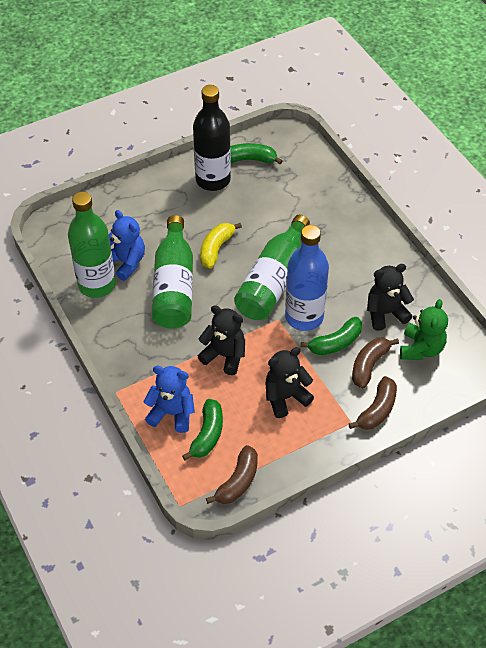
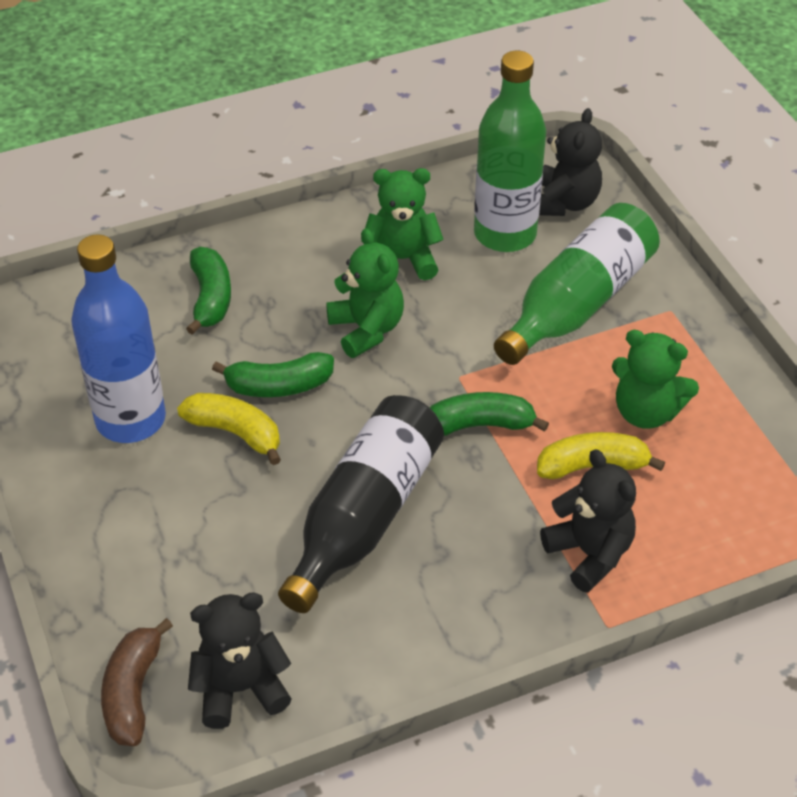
blue teddy bear: [109,210,145,281] [143,366,195,433] = 2 -> none = 0
brown banana: [206,445,258,504] [349,376,397,430] [352,338,399,388] = 3 -> [101,618,173,746] = 1
green bottle: [68,192,116,298] [152,215,193,329] [234,215,310,320] = 3 -> [474,51,546,252] [494,203,660,365] = 2
green teddy bear: [400,299,448,360] = 1 -> [326,228,404,358] [361,168,444,280] [612,330,699,429] = 3
yellow banana: [200,223,242,269] = 1 -> [177,393,281,465] [537,432,665,479] = 2

